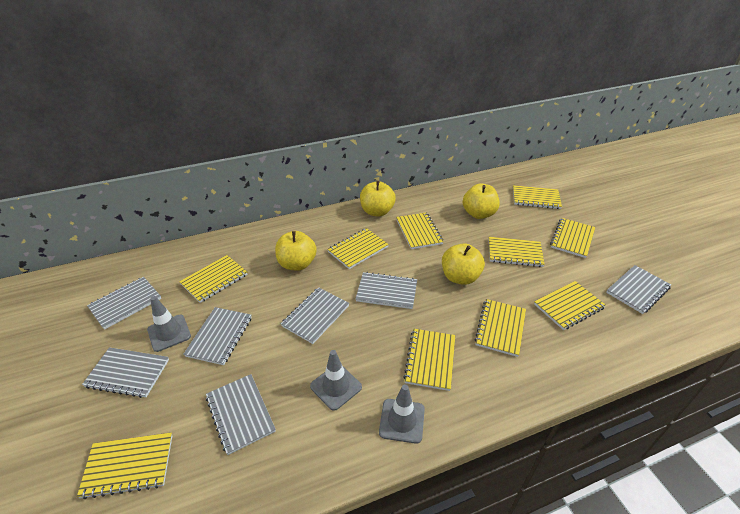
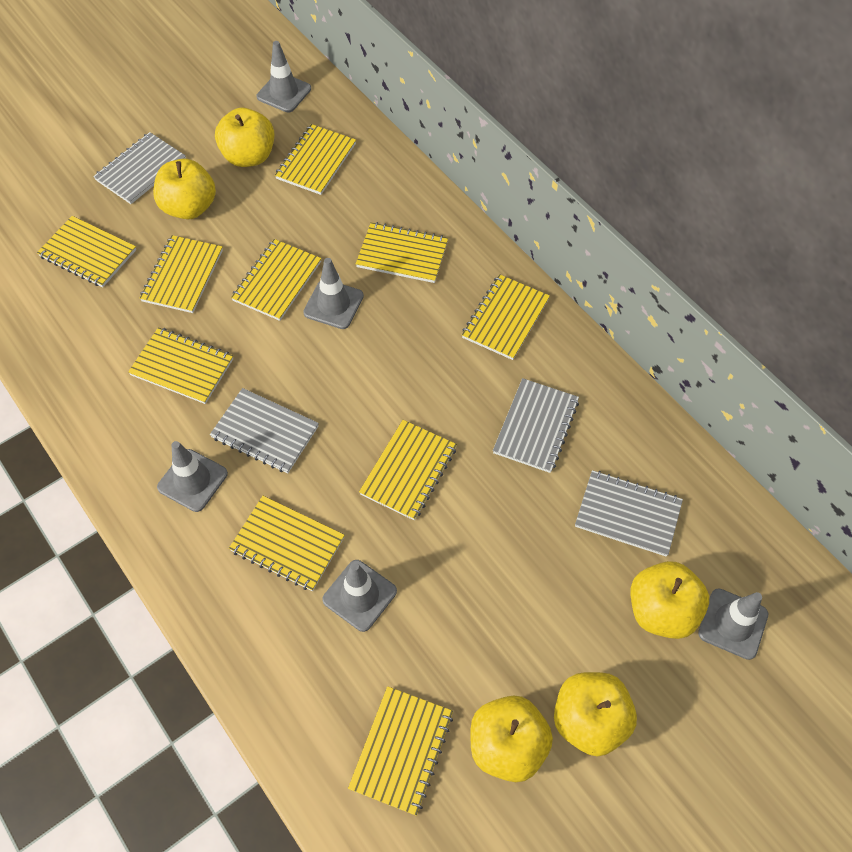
grey notebook: [82,347,169,398] [87,277,161,330] [183,307,252,365] [206,374,276,455] [281,287,349,344] [355,272,417,309] [606,265,671,314] = 7 -> [93,132,186,204] [210,388,319,474] [493,378,579,473] [575,470,683,557] = 4
grey traffic cone: [147,296,191,352] [310,350,362,411] [379,384,425,444] = 3 -> [157,441,228,512] [257,41,311,113] [303,258,364,329] [322,560,397,632] [698,588,768,660] = 5
yellow apple: [275,231,317,271] [360,181,396,217] [442,243,485,285] [463,183,500,219] = 4 -> [153,159,216,219] [215,108,275,167] [471,695,553,782] [554,672,637,757] [631,561,709,639] = 5

